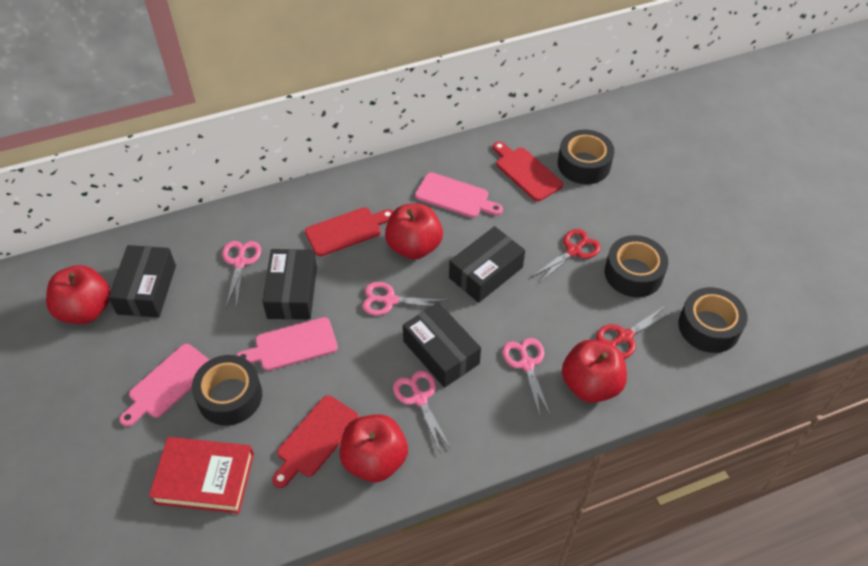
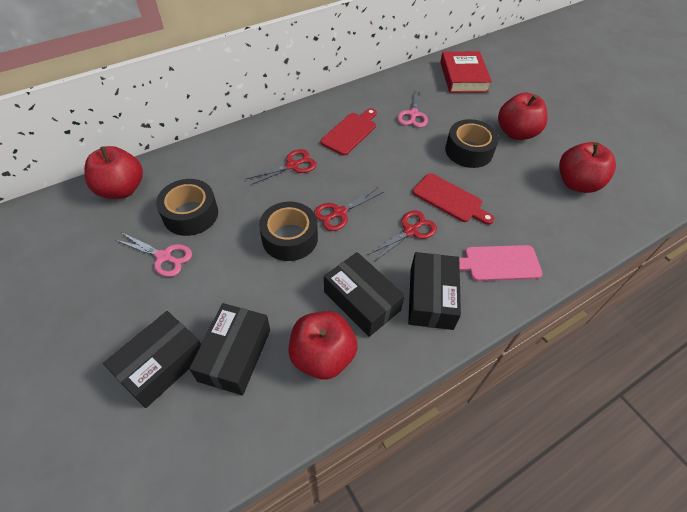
black tape: [192,355,262,426] [558,130,614,184] [605,235,668,297] [678,287,747,353] = 4 -> [156,179,218,236] [259,202,318,261] [445,119,499,168] = 3
pink cutting board: [119,344,209,427] [236,317,338,371] [415,172,503,218] = 3 -> [459,245,543,281] = 1
pink scissors: [222,241,261,309] [362,282,449,315] [393,371,451,453] [502,338,551,416] = 4 -> [115,232,192,277] [397,89,428,128] = 2
red cutting board: [272,395,359,488] [305,207,393,256] [493,141,563,201] = 3 -> [320,108,377,155] [412,173,494,225] = 2
red scissors: [531,229,601,284] [596,305,674,359] = 2 -> [246,149,317,186] [314,187,384,231] [368,210,437,262] = 3

